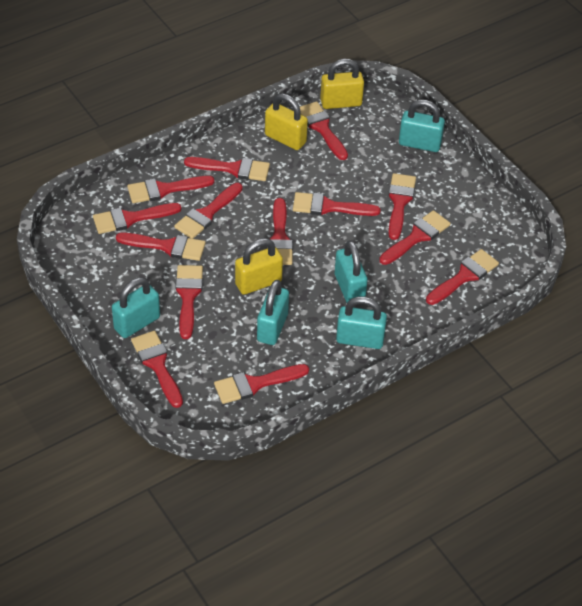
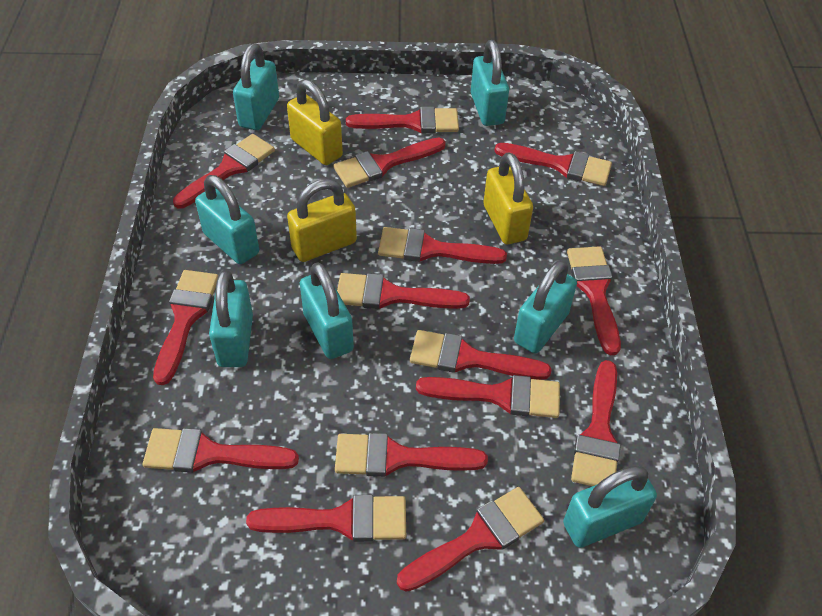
red brush: [93,203,181,234] [116,233,206,261] [127,176,214,203] [131,331,183,408] [174,183,243,239] [175,265,203,339] [184,157,270,181] [214,364,309,404] [267,198,293,265] [293,192,381,216] [300,101,348,160] [379,210,451,265] [388,173,416,240] [426,249,499,305] = 14 -> [143,428,299,473] [153,270,218,385] [173,134,275,209] [246,495,406,542] [333,138,446,188] [335,433,488,477] [337,273,470,309] [346,107,459,133] [378,227,507,264] [397,487,544,592] [410,330,552,380] [416,375,560,418] [494,143,612,186] [567,246,621,355] [571,360,621,486] = 15
turquoise padlock: [112,278,160,338] [257,280,289,345] [335,240,367,303] [336,296,387,349] [399,100,445,152] = 5 -> [195,175,259,264] [209,270,253,367] [233,43,279,130] [300,262,354,359] [471,40,509,126] [514,260,577,353] [563,466,657,548] = 7

